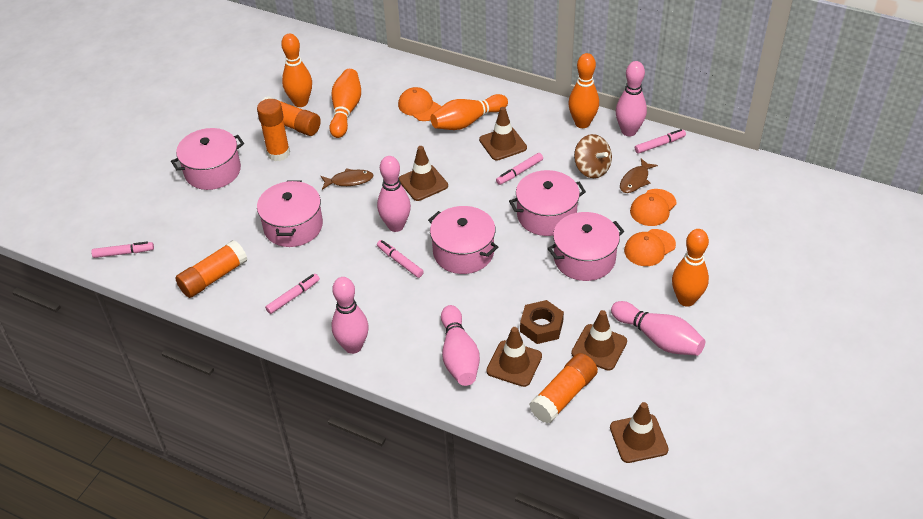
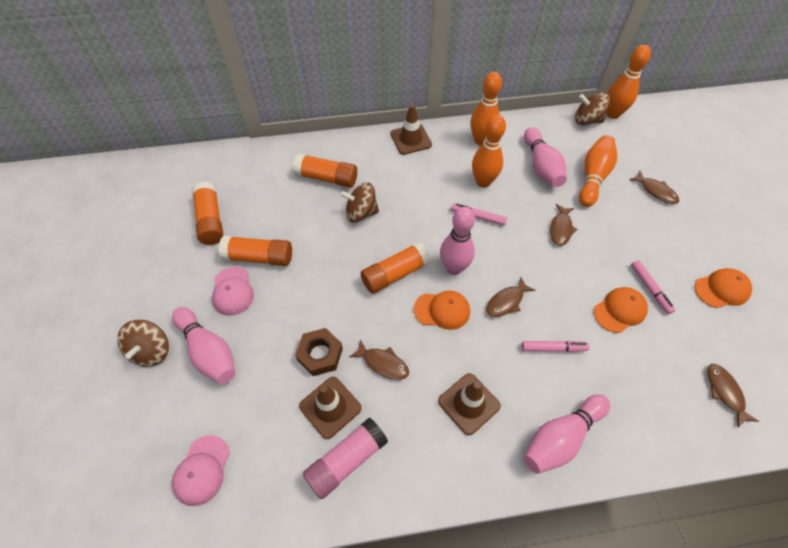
brown fish: [321,168,374,190] [620,158,658,193] = 2 -> [350,339,409,380] [486,277,536,317] [550,204,577,246] [629,170,679,204] [708,364,759,428] = 5
brown spinning top: [574,134,612,178] = 1 -> [117,320,169,367] [340,182,379,223] [575,92,610,125] = 3
brown traffic cone: [399,146,448,201] [479,107,527,161] [486,327,542,387] [571,310,627,371] [610,402,669,463] = 5 -> [299,377,362,439] [390,104,432,155] [438,373,501,435] = 3
orange bowling pin: [281,33,312,107] [329,69,361,138] [431,94,508,130] [568,53,599,128] [672,229,709,307] = 5 -> [470,72,502,146] [472,115,506,188] [579,135,617,207] [607,45,651,119] = 4
pink bowling pin: [332,277,369,354] [377,156,411,232] [441,305,480,386] [611,301,705,356] [616,61,647,136] = 5 -> [172,307,236,384] [440,207,475,275] [524,127,567,187] [524,394,610,474] = 4
pink cap: none = 0 -> [172,435,230,506] [212,267,254,316] = 2
pink glue stick: none = 0 -> [303,417,388,499] = 1
pink marker: [91,242,154,258] [265,274,320,314] [377,240,424,278] [496,153,543,185] [635,129,686,154] = 5 -> [451,203,507,225] [522,341,590,352] [631,260,675,314] = 3
pink pot: [171,128,244,190] [257,180,323,247] [428,206,498,274] [509,170,586,236] [547,212,624,281] = 5 -> none = 0

